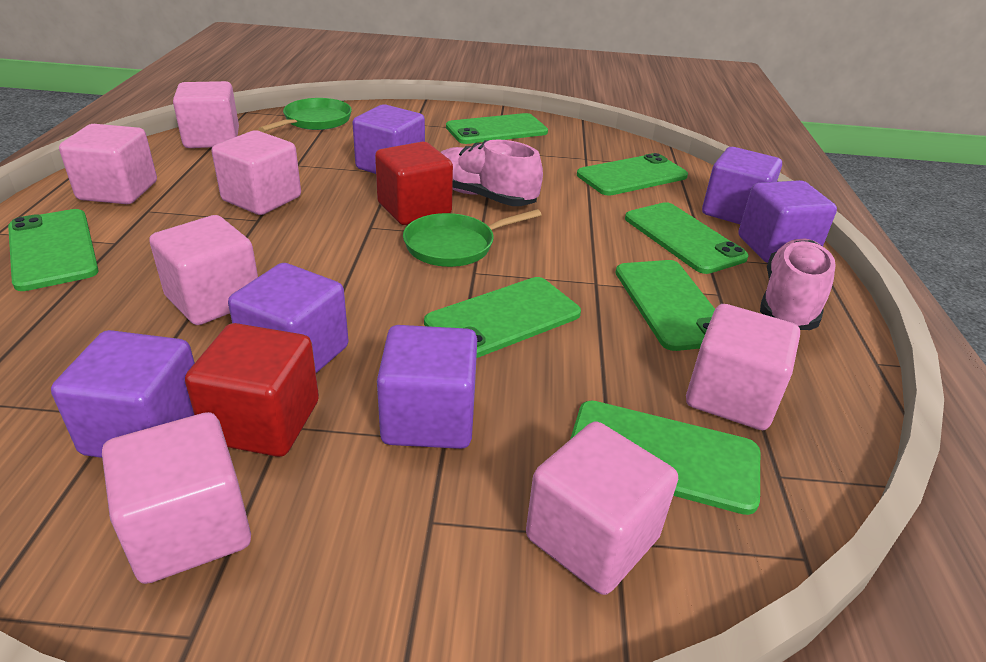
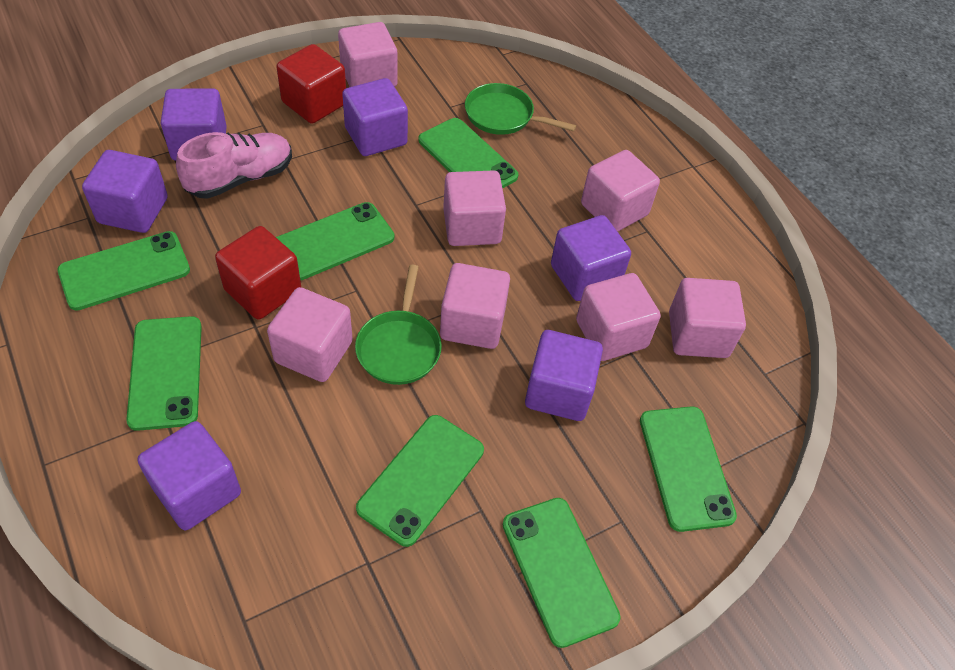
pink shoe: [441,139,543,206] [760,238,836,330] = 2 -> [176,132,292,199] = 1

